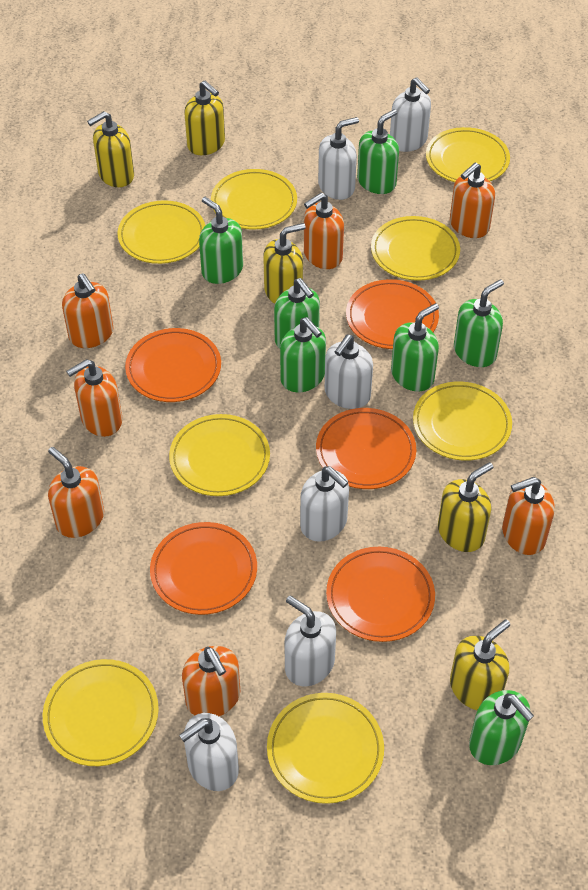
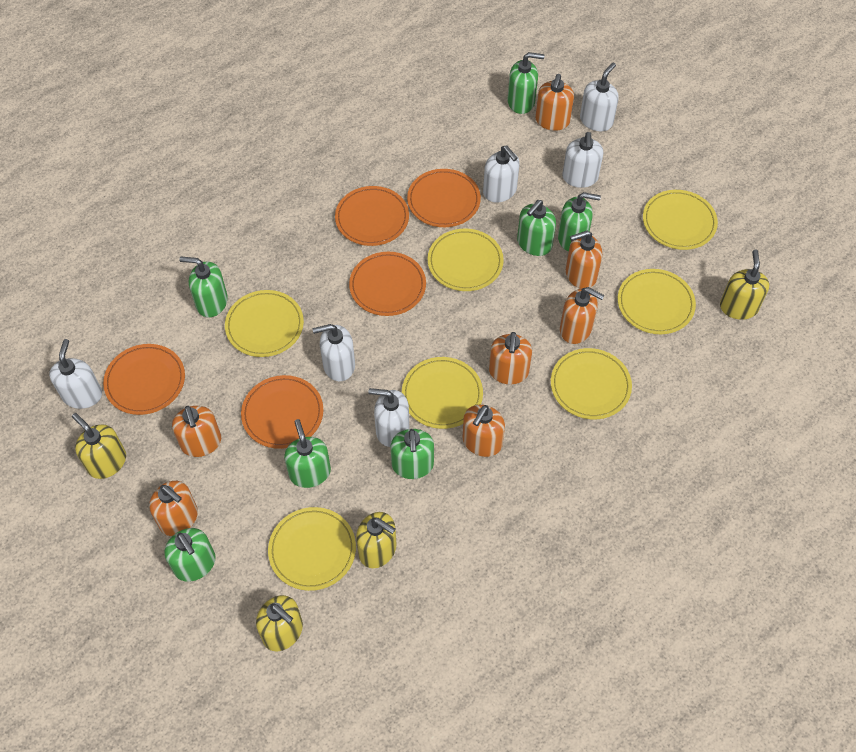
yellow plate: [43,659,159,766] [118,200,206,264] [169,414,270,496] [211,169,297,230] [267,693,384,804] [371,216,460,281] [413,381,512,461] [426,127,510,182] = 8 -> [225,290,304,357] [268,507,356,591] [402,357,483,429] [428,228,504,291] [551,348,632,419] [618,269,696,334] [643,190,718,250] = 7
yellow soap dispenser: [87,111,134,187] [184,81,225,155] [263,223,306,304] [438,462,493,552] [450,619,510,710] = 5 -> [72,413,126,479] [256,595,303,651] [356,512,396,568] [720,250,769,320] = 4

